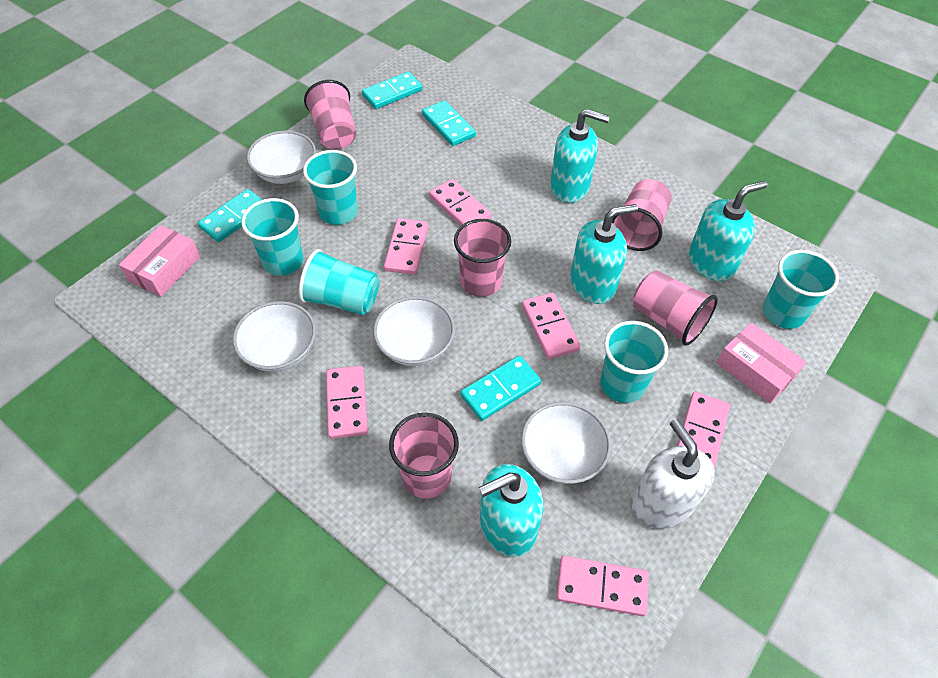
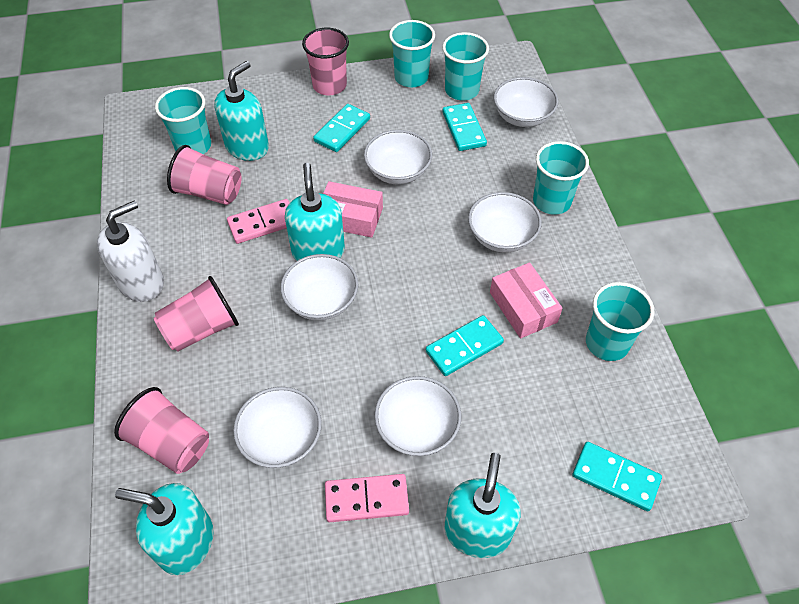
pink cup: [304,80,356,149] [389,413,459,498] [454,219,511,297] [612,179,671,251] [633,270,718,346] = 5 -> [114,387,209,474] [154,276,239,352] [167,145,242,205] [302,28,349,95] = 4
pink domino: [326,366,368,439] [384,218,428,275] [429,179,491,226] [522,293,581,359] [556,556,649,616] [677,392,730,468] = 6 -> [227,199,290,244] [325,474,409,522] = 2
white bowl: [233,301,316,372] [247,131,316,184] [373,296,455,366] [521,402,611,484] = 4 -> [233,387,322,468] [281,254,358,321] [364,130,432,184] [374,376,461,456] [468,192,542,253] [494,77,558,127] = 6

